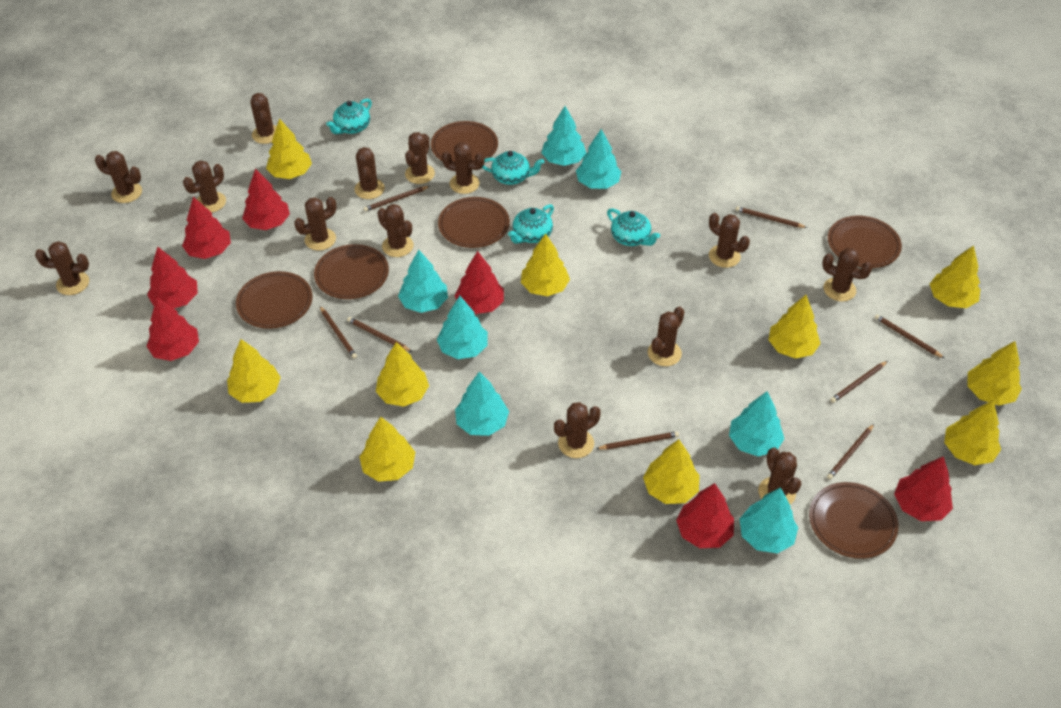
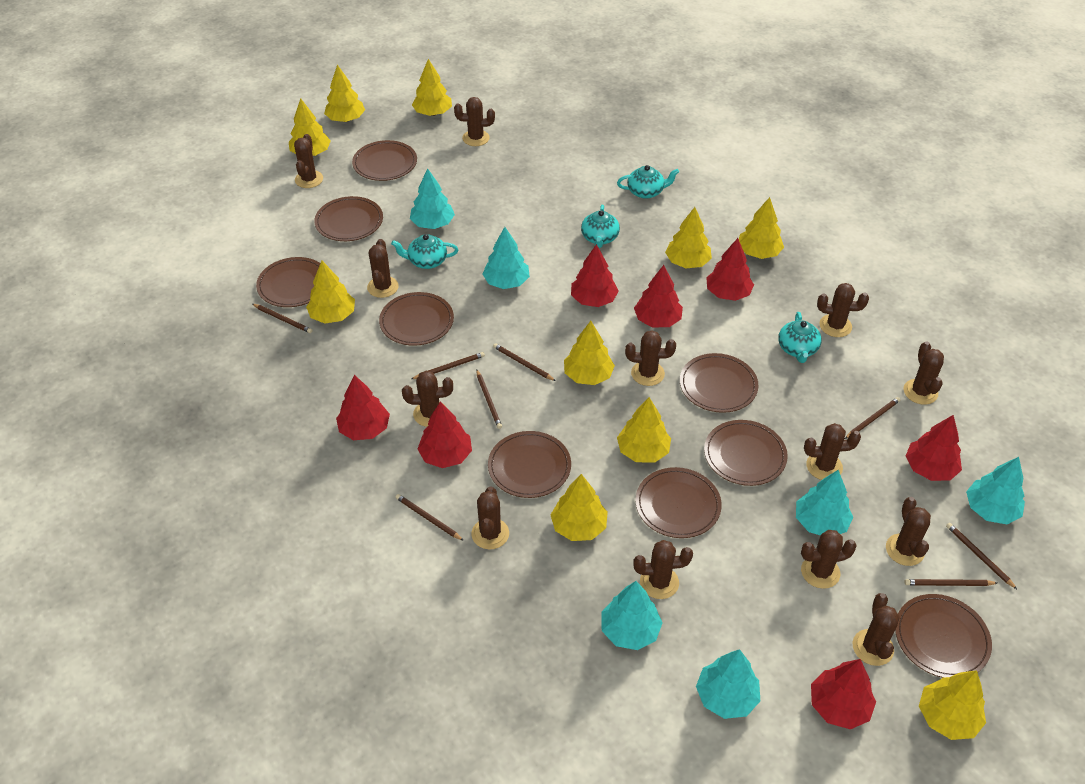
brown cactus: [35,241,89,295] [95,151,142,203] [183,161,226,213] [250,93,277,144] [294,197,336,250] [354,147,385,199] [377,204,414,257] [405,132,435,184] [442,142,485,194] [554,402,601,458] [648,307,685,366] [709,213,750,268] [758,447,801,505] [822,248,873,302] = 14 -> [294,134,323,188] [367,239,399,298] [402,371,453,427] [454,97,495,146] [471,487,509,549] [625,330,676,386] [633,540,693,599] [801,530,857,589] [804,423,861,480] [817,283,869,337] [853,593,900,666] [886,497,931,566] [904,342,944,405] = 13
brown plate: [236,271,312,329] [314,244,389,299] [431,121,498,162] [438,197,510,248] [809,482,899,559] [828,216,902,268] = 6 -> [256,257,320,307] [314,196,383,241] [352,140,417,181] [379,292,454,346] [488,431,571,498] [635,467,722,538] [680,353,758,413] [704,420,788,486] [895,594,992,678] = 9
turquoise tree: [398,250,448,313] [437,296,488,359] [455,371,509,436] [541,106,586,166] [576,129,621,189] [729,391,784,456] [740,487,798,553] = 7 -> [410,168,455,229] [482,227,530,289] [602,581,662,650] [696,649,760,719] [796,470,853,535] [966,457,1025,524] = 6

